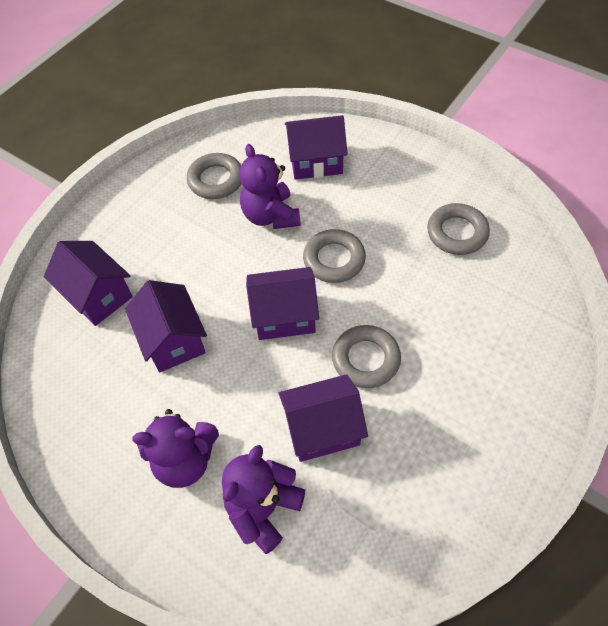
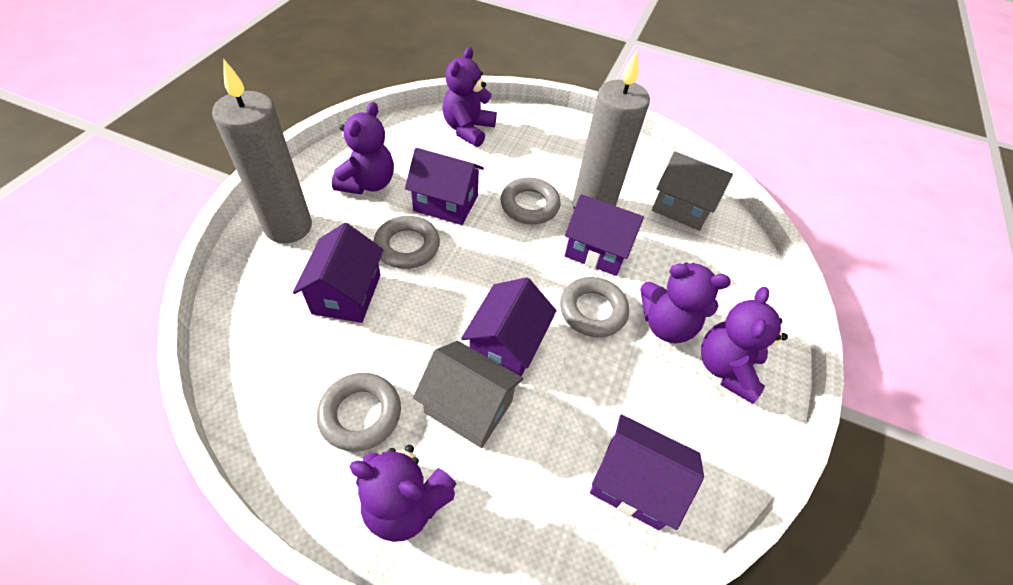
grey candle: none = 0 -> [212,58,312,243] [572,50,650,209] = 2
grey house: none = 0 -> [413,341,524,448] [652,151,733,231] = 2
purple teddy bear: [132,409,219,488] [222,445,306,554] [239,144,301,229] = 3 -> [332,102,394,194] [349,445,456,542] [443,47,497,147] [640,262,731,343] [701,287,788,404] = 5

